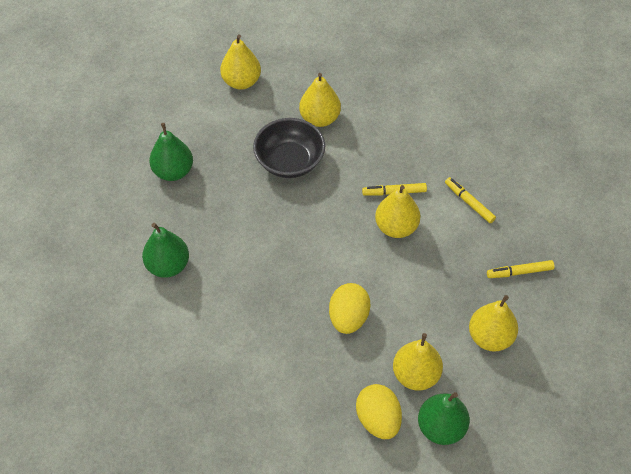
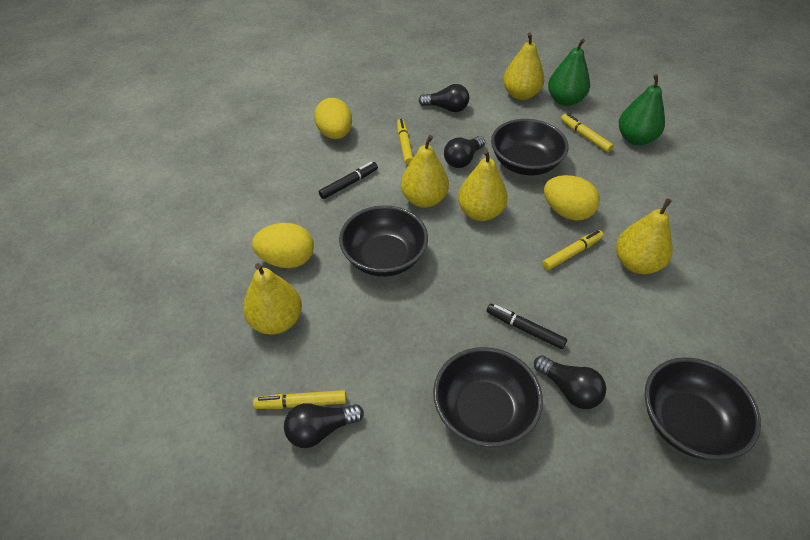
black bowl: [253,118,325,178] = 1 -> [339,205,428,277] [433,347,543,447] [491,119,569,175] [645,357,761,461] = 4
black light bulb: none = 0 -> [284,403,364,448] [419,84,469,112] [444,136,485,168] [534,355,606,409] = 4
black marker: none = 0 -> [319,162,378,199] [487,304,567,349] = 2
green pear: [142,223,189,278] [149,123,193,181] [418,392,470,445] = 3 -> [548,39,590,106] [619,74,665,145] = 2
yellow egg: [329,283,370,334] [356,384,402,439] = 2 -> [252,223,314,268] [314,98,352,139] [544,175,600,221] = 3
yellow marker: [362,183,427,196] [445,177,496,223] [487,260,555,278] = 3 -> [253,390,346,409] [397,118,413,165] [542,230,604,270] [561,113,614,152] = 4

